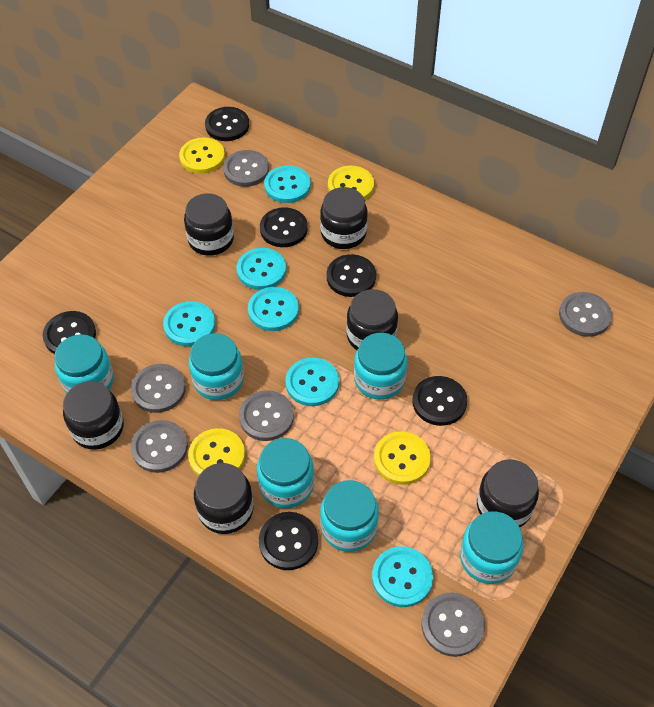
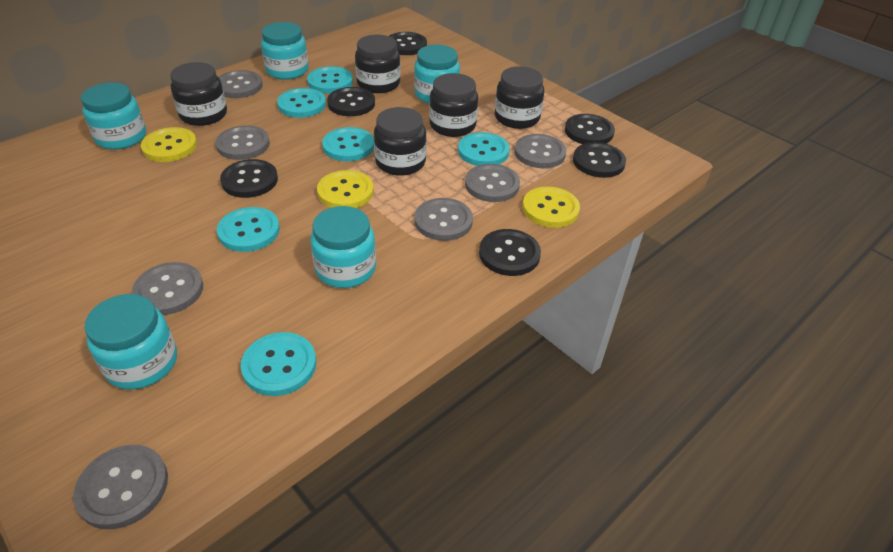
black jar: [63,381,124,450] [184,193,234,256] [194,463,254,534] [320,187,368,249] [346,289,398,350] [477,459,539,527] = 6 -> [170,62,227,126] [355,34,400,93] [374,107,426,176] [429,73,478,137] [495,66,544,129] = 5
grey button: [131,364,186,413] [131,420,188,473] [223,150,269,187] [239,390,294,441] [421,592,485,657] [559,292,612,337] = 6 -> [73,445,168,529] [132,262,203,315] [216,126,270,160] [219,70,263,98] [415,198,473,241] [465,164,520,202] [514,134,566,168] = 7
turquoise jar: [54,334,114,393] [189,333,244,400] [257,438,314,508] [320,480,379,552] [354,333,407,400] [460,511,523,584] = 6 -> [81,83,146,150] [85,294,177,389] [261,22,309,80] [310,206,376,288] [414,45,460,103] = 5
yellow button: [179,137,225,174] [188,428,245,476] [328,166,374,200] [374,431,431,485] = 4 -> [141,127,197,162] [317,170,374,208] [522,186,580,228] = 3

